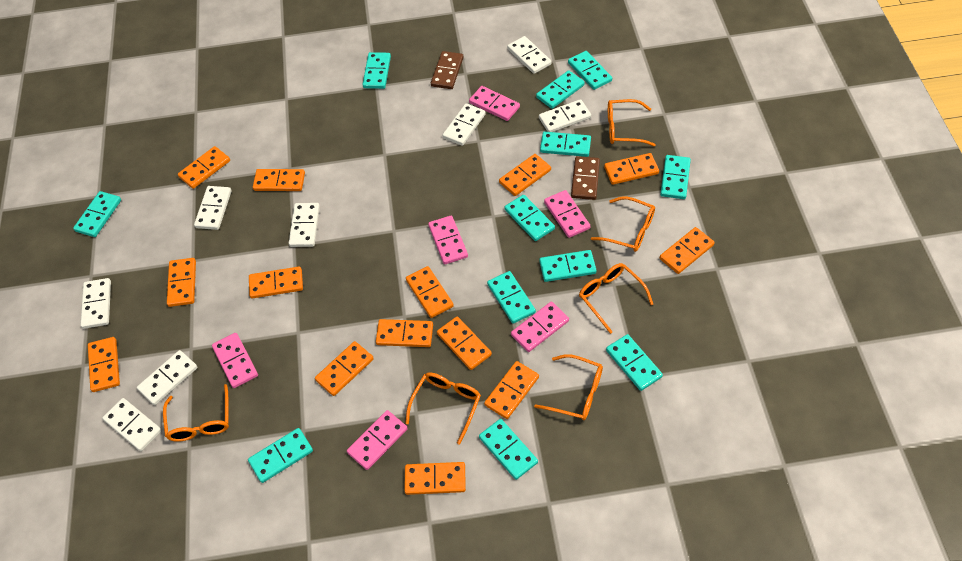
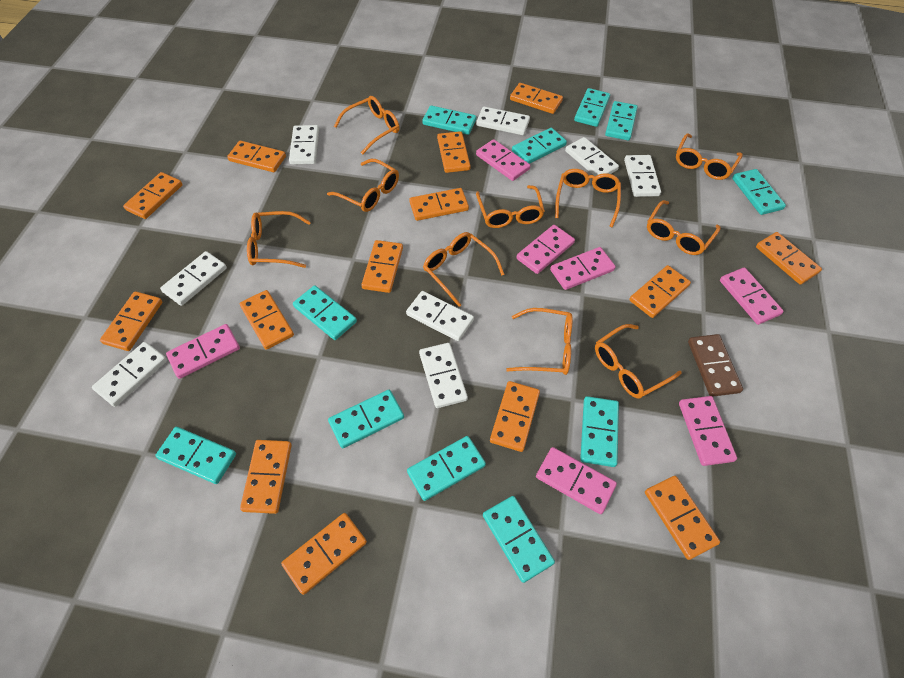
brown domino: [431,51,464,89] [571,156,600,200] = 2 -> [688,334,743,397] = 1
orange glasses: [163,384,229,442] [405,372,481,444] [534,354,603,420] [579,263,653,334] [591,197,655,252] [608,99,656,146] = 6 -> [247,211,311,268] [327,159,399,212] [334,96,400,155] [423,232,505,307] [476,185,545,228] [506,308,572,375] [555,169,621,228] [595,324,682,398] [647,200,720,255] [676,133,742,180] = 10
pink domino: [212,333,258,388] [347,410,408,470] [428,216,468,264] [469,86,520,121] [511,302,569,352] [544,190,590,238] = 6 -> [166,324,240,379] [476,139,530,181] [516,225,575,274] [536,447,617,514] [550,247,616,290] [679,396,737,466] [720,267,784,325] = 7
turquoise domino: [73,191,121,237] [248,428,313,483] [362,52,391,89] [479,419,538,480] [487,271,536,324] [504,195,555,241] [536,70,585,109] [539,250,597,282] [540,132,591,157] [568,51,612,90] [606,334,663,391] [660,155,691,199] = 12 -> [155,427,236,484] [293,285,357,340] [328,390,404,448] [407,436,486,501] [422,105,476,135] [483,496,555,583] [512,128,567,164] [574,88,610,127] [580,396,619,467] [605,101,638,140] [732,169,786,215] = 11

